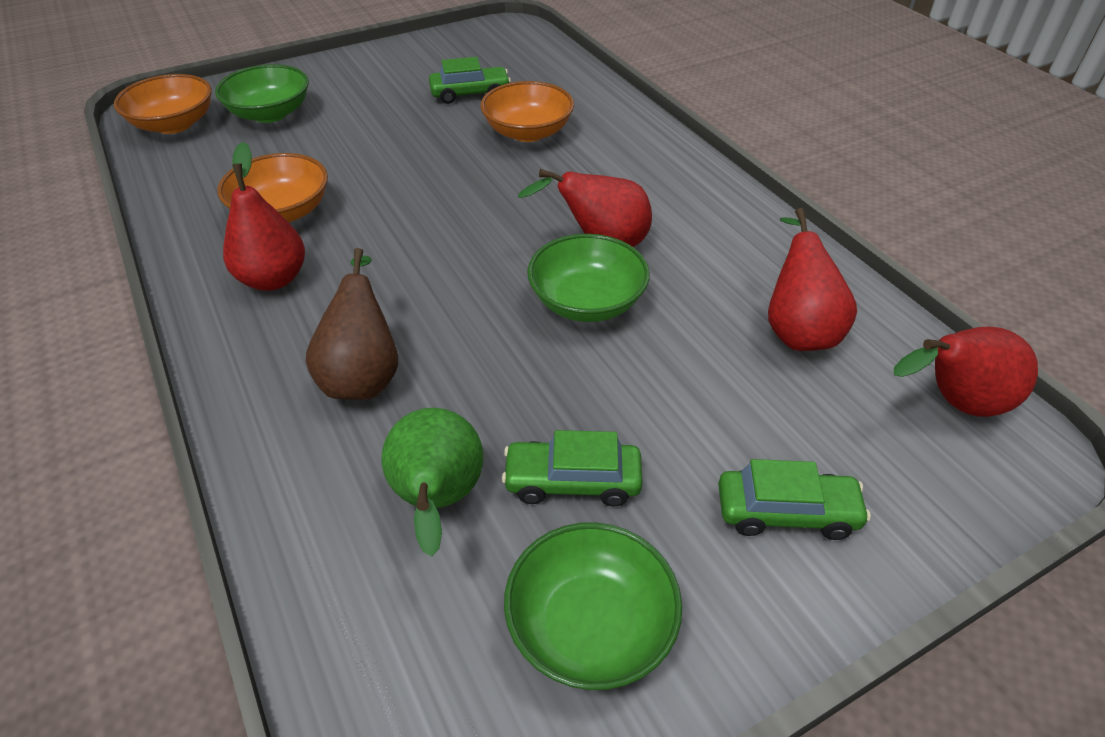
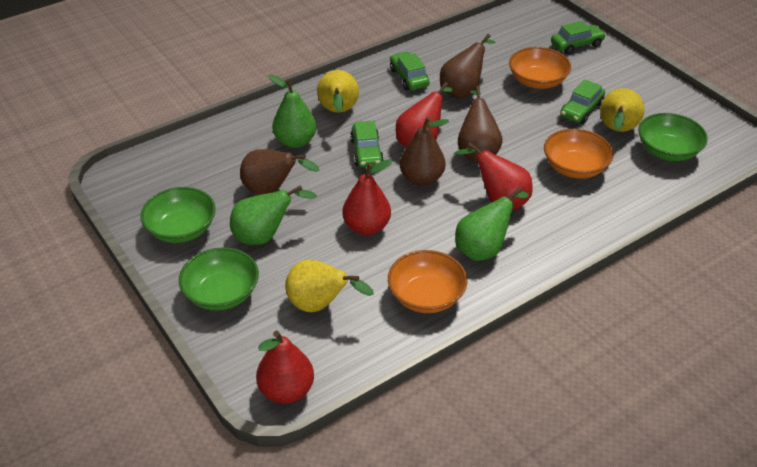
brown pear: [306,248,398,400] = 1 -> [240,149,319,195] [400,117,449,186] [440,34,495,98] [458,86,503,162] = 4
green car: [429,57,511,104] [502,430,643,506] [718,459,871,540] = 3 -> [350,121,384,168] [390,52,430,90] [551,21,606,54] [560,80,605,124] = 4
green pear: [382,408,483,556] = 1 -> [230,185,317,245] [268,74,316,148] [455,187,529,261] = 3
yellow pear: none = 0 -> [285,259,374,312] [317,70,359,112] [600,88,645,132] = 3

